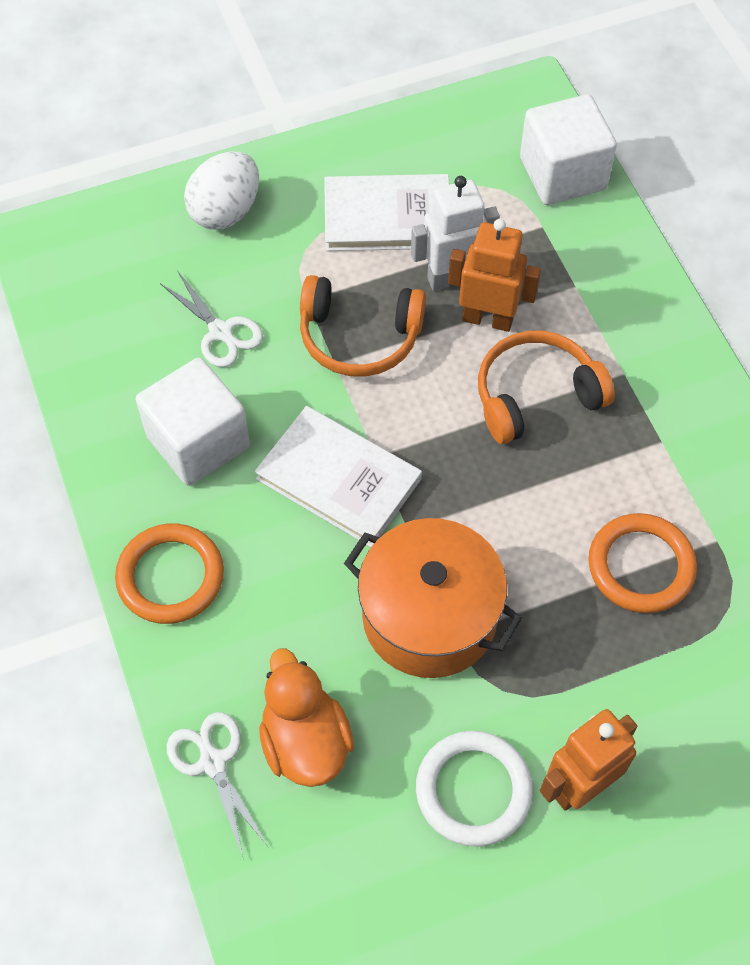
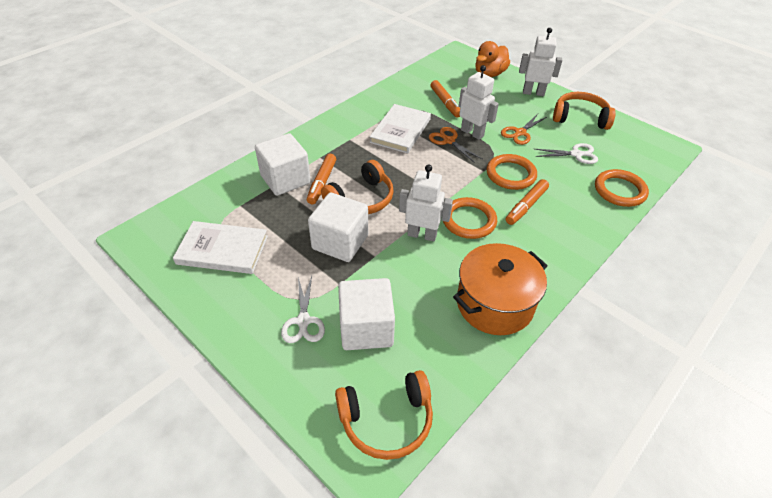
orange headphones: [300,275,426,377] [478,331,615,444] = 2 -> [321,160,394,214] [335,370,433,460] [553,92,616,130] = 3
orange marker: none = 0 -> [307,154,336,204] [431,80,460,117] [506,179,549,225] = 3
orange ring: [115,523,224,624] [588,513,697,613] = 2 -> [443,197,497,239] [486,154,537,190] [595,169,649,207] = 3
orange robot: [448,219,541,332] [540,709,637,811] = 2 -> none = 0
orange scissors: none = 0 -> [429,127,482,163] [501,114,547,145] = 2
white cube: [136,357,250,486] [520,94,617,205] = 2 -> [255,133,311,196] [308,193,368,262] [338,278,395,350] = 3
white egg: [184,151,259,230] = 1 -> none = 0
white ring: [416,731,533,847] = 1 -> none = 0
white robot: [411,176,500,291] = 1 -> [399,165,453,242] [459,65,499,140] [519,28,562,96] = 3

